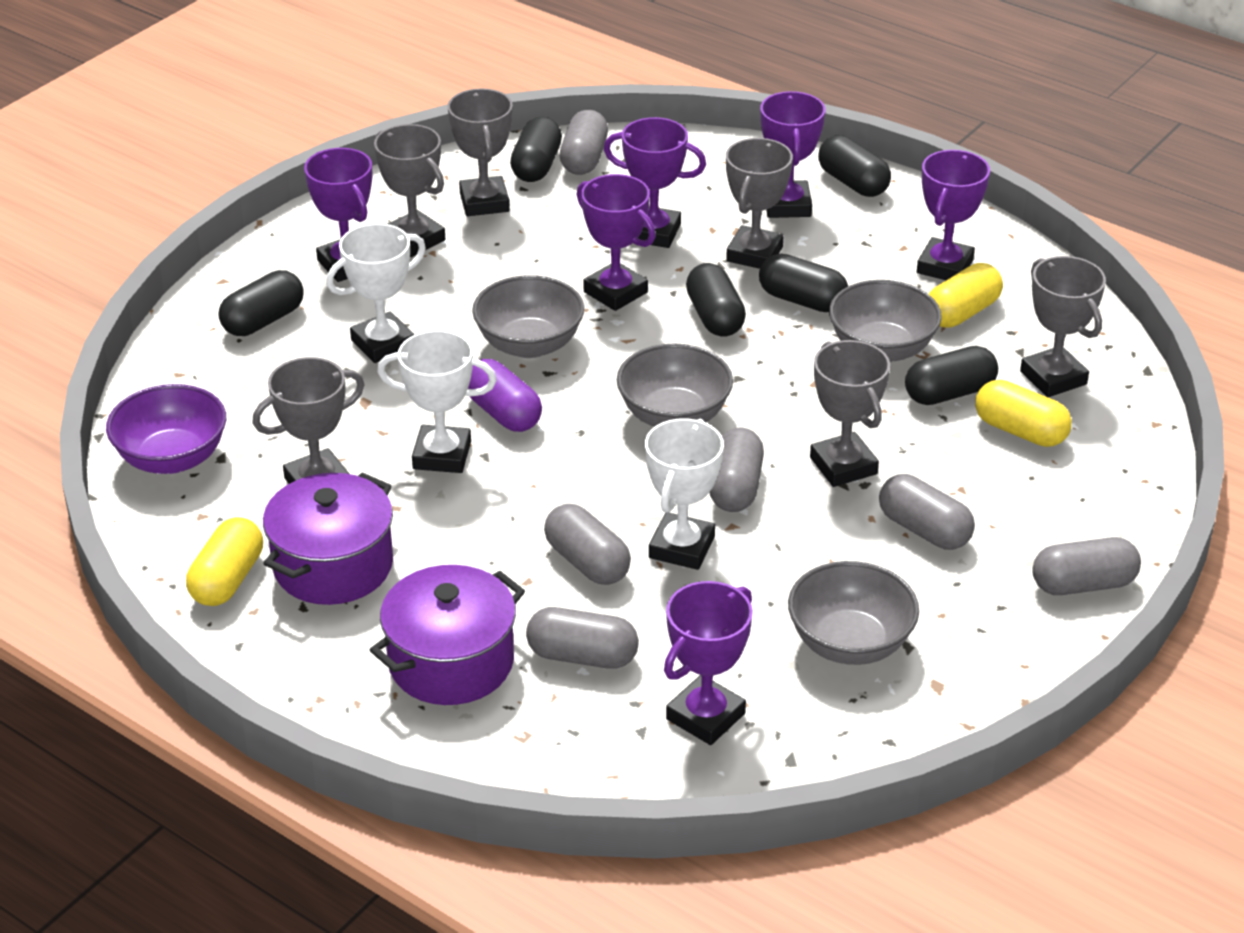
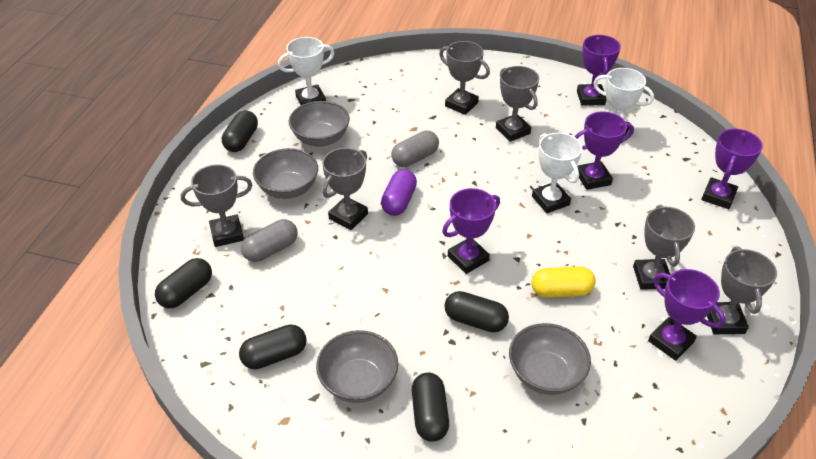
black capsule: [218,270,304,336] [510,117,562,182] [686,263,746,337] [759,254,848,312] [818,135,891,197] [905,346,998,405] = 6 -> [155,258,212,309] [222,110,258,152] [239,324,307,370] [412,373,449,442] [444,291,509,332] = 5
grey capsule: [526,607,639,669] [544,504,631,585] [560,110,608,175] [709,428,764,512] [879,474,975,550] [1032,537,1141,595] = 6 -> [241,219,298,262] [391,130,439,167] = 2
purple bowl: [106,384,226,474] = 1 -> none = 0
purple pot: [263,472,393,605] [370,565,525,705] = 2 -> none = 0
purple trophy: [304,148,372,282] [577,174,656,311] [604,117,706,248] [664,581,753,745] [760,91,825,218] [917,150,990,280] = 6 -> [442,188,500,274] [574,111,634,190] [577,35,621,106] [648,269,726,361] [701,129,763,209] = 5
yellow capsule: [186,517,263,606] [929,263,1003,328] [975,380,1072,447] = 3 -> [531,266,596,298] = 1

